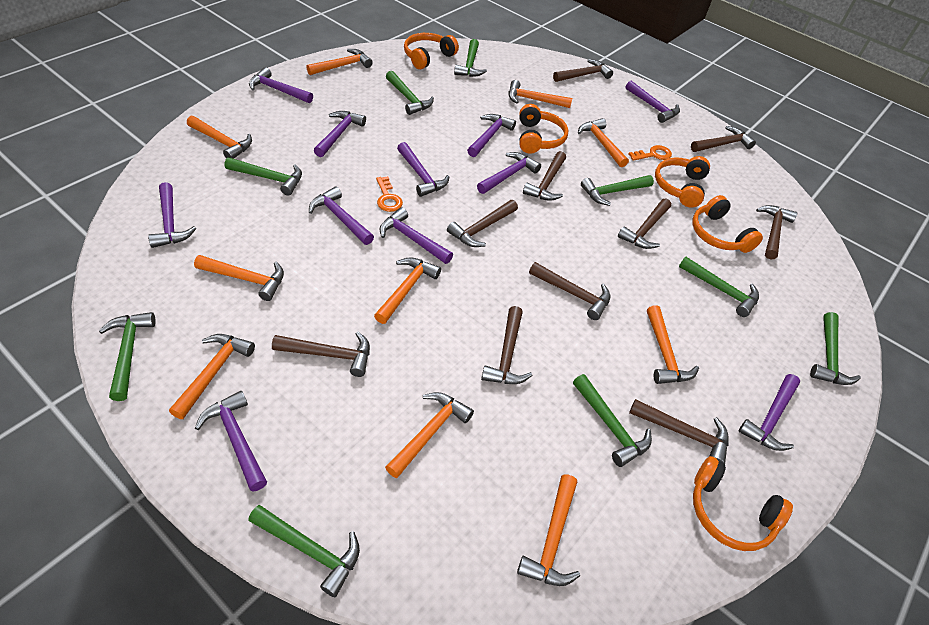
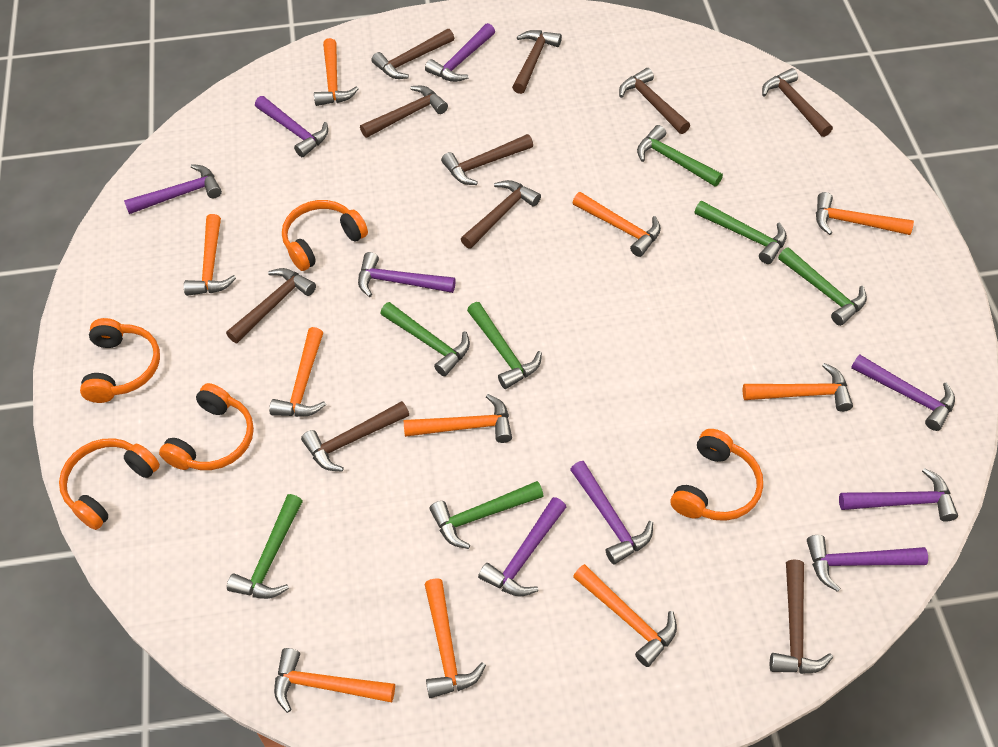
green hammer: [99,312,156,401] [224,157,302,195] [248,505,360,597] [386,71,434,115] [454,39,487,77] [573,374,652,467] [581,175,654,206] [679,257,759,317] [810,312,861,385] = 9 -> [227,494,303,599] [380,302,470,376] [430,481,544,549] [467,302,542,389] [637,125,723,186] [694,201,787,264] [778,247,867,326] = 7
orange key: [376,176,403,212] [629,145,672,161] = 2 -> none = 0
purple hammer: [148,182,196,248] [195,391,267,492] [249,67,313,103] [309,186,374,245] [314,111,366,157] [380,207,453,264] [397,142,449,197] [467,114,516,157] [477,152,541,194] [625,81,680,123] [739,374,800,451] = 11 -> [124,164,222,214] [255,96,328,157] [358,252,456,297] [425,23,495,82] [478,497,566,597] [570,461,653,565] [807,535,928,592] [839,468,958,522] [851,354,955,431] = 9

